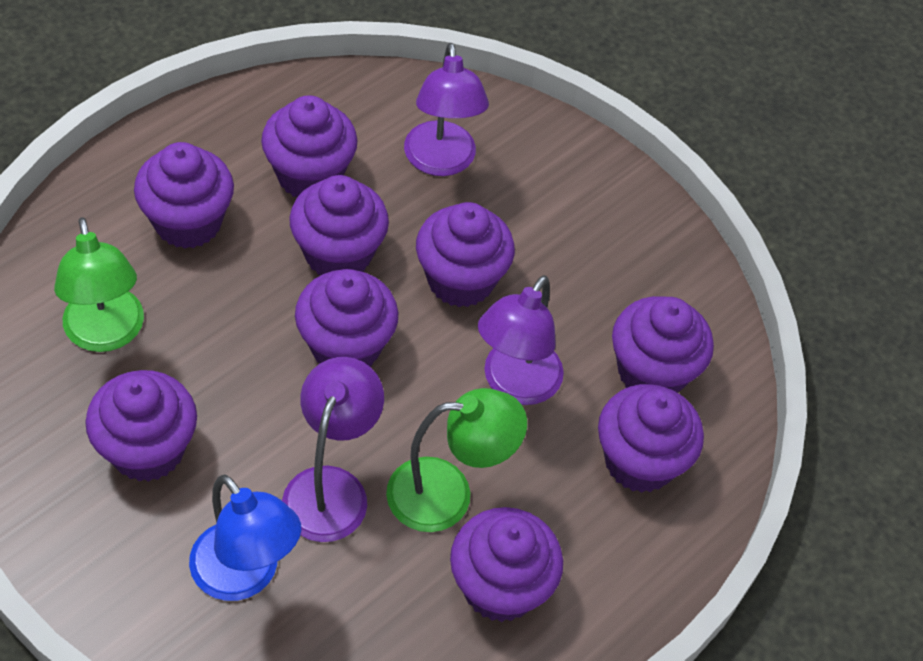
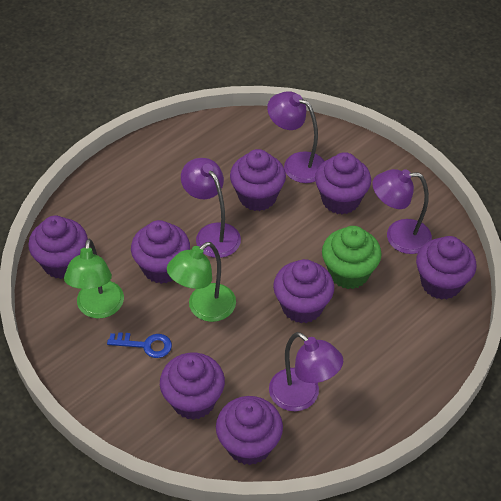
blue key: none = 0 -> [107,332,172,358] = 1
blue lamp: [189,474,301,601] = 1 -> none = 0
green cupcake: none = 0 -> [322,226,382,289] = 1
purple cupcake: [85,370,197,482] [134,142,234,249] [261,95,357,197] [289,175,389,275] [295,269,398,366] [416,202,515,307] [450,507,563,622] [598,384,704,493] [612,296,714,393] = 9 -> [28,216,88,279] [131,220,190,284] [160,353,225,420] [216,396,283,465] [230,149,286,211] [273,259,334,323] [315,152,371,215] [416,236,477,300] = 8
purple lamp: [282,357,384,542] [404,43,489,176] [478,275,564,405] = 3 -> [181,158,241,258] [267,91,324,183] [269,332,343,411] [373,169,432,254] = 4

